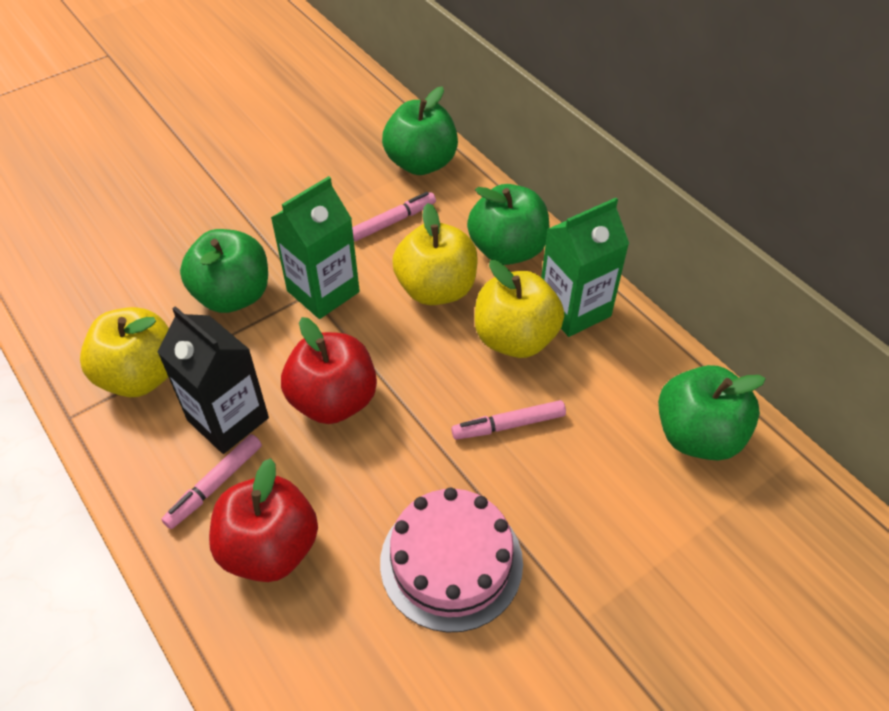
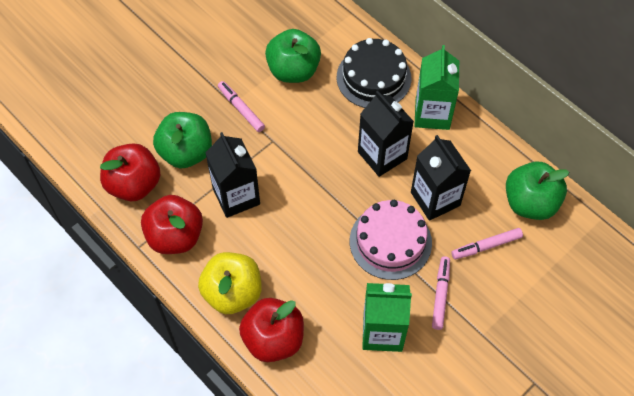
black cake: none = 0 -> [337,38,411,108] = 1
black carton: [158,306,269,454] = 1 -> [205,132,260,218] [358,90,414,177] [411,135,471,221] = 3
green apple: [180,229,268,313] [382,86,458,175] [467,184,550,265] [658,365,766,461] = 4 -> [153,112,212,169] [265,29,321,83] [506,162,569,220] = 3
red apple: [209,458,318,582] [281,317,377,424] = 2 -> [100,143,160,201] [141,195,203,254] [239,298,304,362] = 3
yellow apple: [80,307,169,397] [392,203,478,305] [475,260,564,358] = 3 -> [198,252,261,314] = 1

